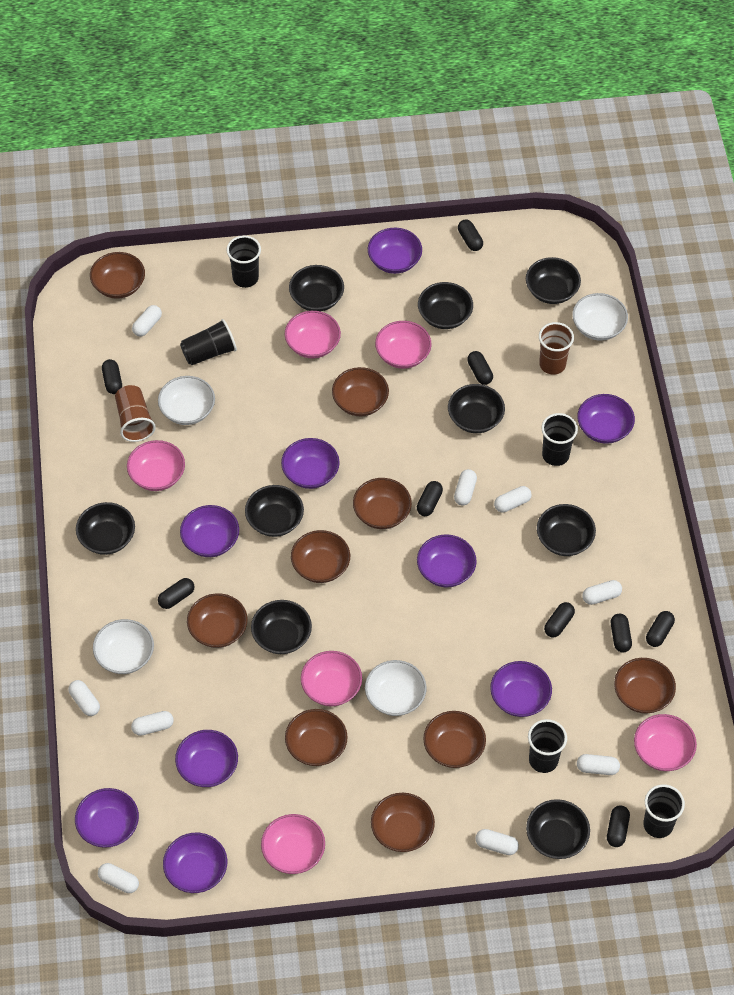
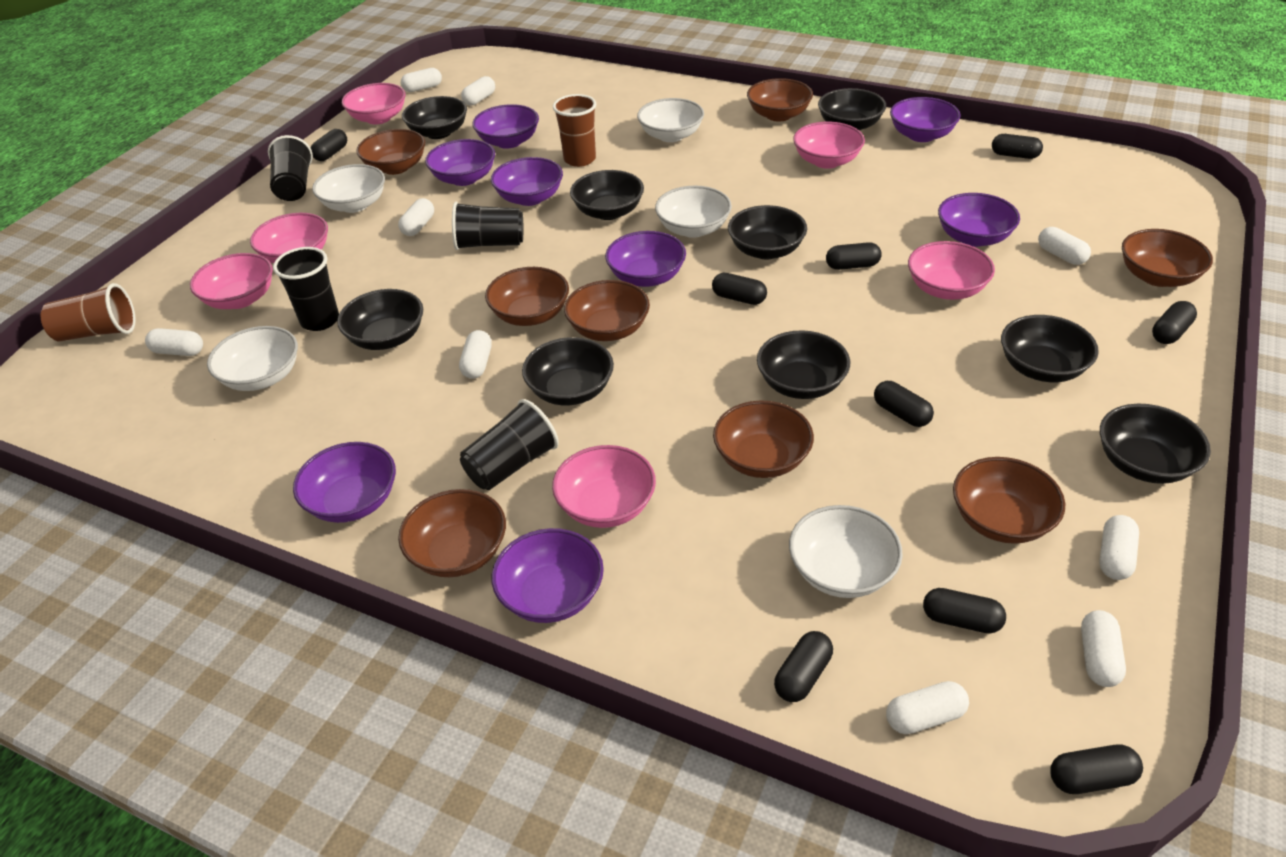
black cup: [180,319,237,365] [226,236,261,288] [528,719,567,773] [541,413,578,466] [643,784,685,838] = 5 -> [268,135,313,201] [273,247,339,331] [452,202,523,250] [460,399,559,490] = 4
brown bowl: [90,252,145,299] [187,593,248,648] [285,709,348,766] [291,530,350,583] [332,367,389,416] [353,478,412,529] [371,793,435,852] [423,711,486,768] [614,658,676,714] = 9 -> [356,129,425,175] [398,489,506,577] [485,267,569,326] [564,280,650,341] [713,400,814,478] [747,78,813,122] [953,457,1065,544] [1122,229,1213,287] = 8
purple bowl: [75,788,139,848] [163,833,227,893] [175,730,238,787] [180,505,239,557] [281,438,340,489] [368,228,422,274] [417,534,477,587] [490,661,552,717] [577,394,635,444] = 9 -> [293,442,396,523] [425,139,495,186] [472,104,539,149] [491,157,563,206] [491,528,604,623] [605,231,686,287] [890,97,961,142] [938,193,1020,247] = 8
white bowl: [93,619,154,674] [158,376,215,425] [365,660,426,716] [572,293,628,341] = 4 -> [207,326,298,391] [312,164,385,213] [637,98,704,142] [655,185,732,238] [789,505,903,598] = 5

